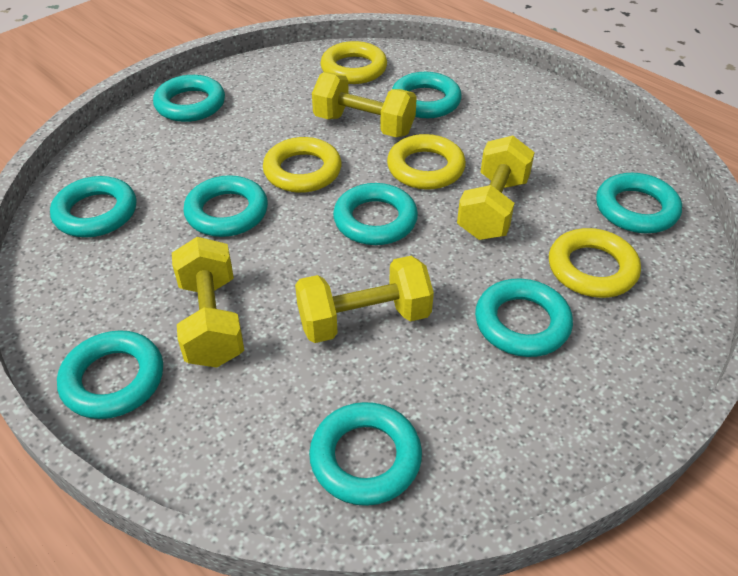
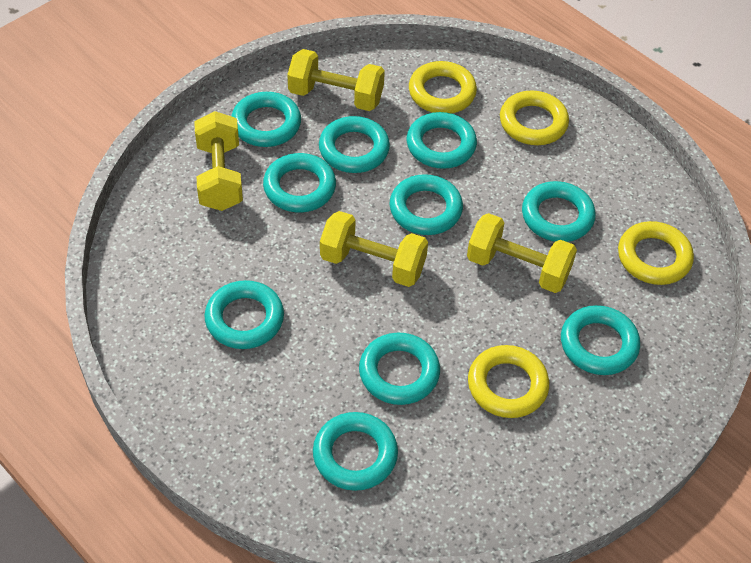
turquoise ring: [50,176,136,237] [57,330,163,419] [153,75,225,122] [183,175,268,237] [309,402,422,506] [333,183,418,245] [392,72,462,118] [475,279,573,357] [596,173,682,233] = 9 -> [205,280,284,349] [232,92,301,147] [263,153,336,212] [313,412,398,491] [319,116,390,173] [359,332,440,405] [389,174,463,235] [406,112,477,169] [522,181,596,242] [561,305,640,375] = 10

